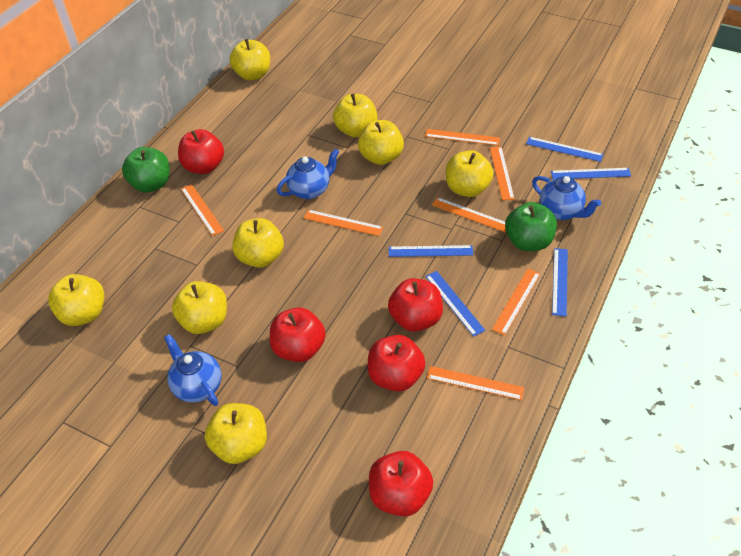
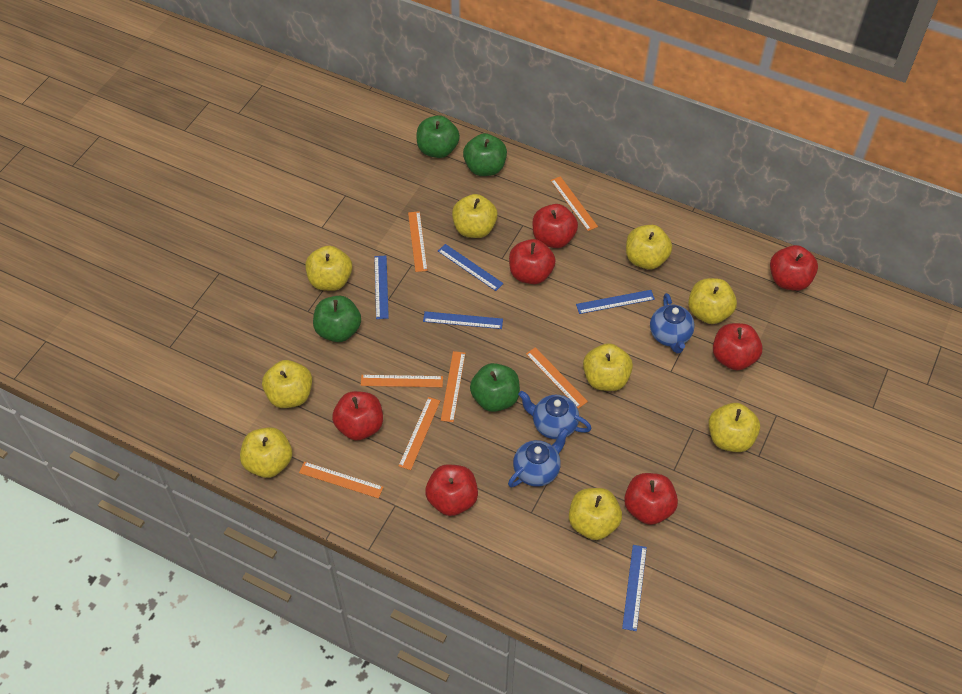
green apple: [122,147,170,192] [505,202,557,251] = 2 -> [313,296,361,342] [417,115,460,158] [463,133,507,176] [470,363,520,412] = 4
red apple: [178,129,224,174] [270,308,326,362] [368,335,426,392] [369,451,433,517] [388,278,443,332] = 5 -> [332,391,383,441] [425,464,478,516] [509,239,556,284] [532,204,578,248] [624,473,678,525] [713,323,763,370] [770,245,818,291] = 7
yellow apple: [48,274,104,326] [172,281,227,334] [205,403,267,464] [230,39,270,81] [232,218,284,268] [333,93,377,137] [358,120,404,165] [446,150,494,197] = 8 -> [240,427,292,478] [262,360,312,408] [305,246,352,291] [452,194,498,238] [569,488,622,540] [583,343,633,391] [626,225,672,270] [688,278,737,324] [708,403,760,452] = 9

